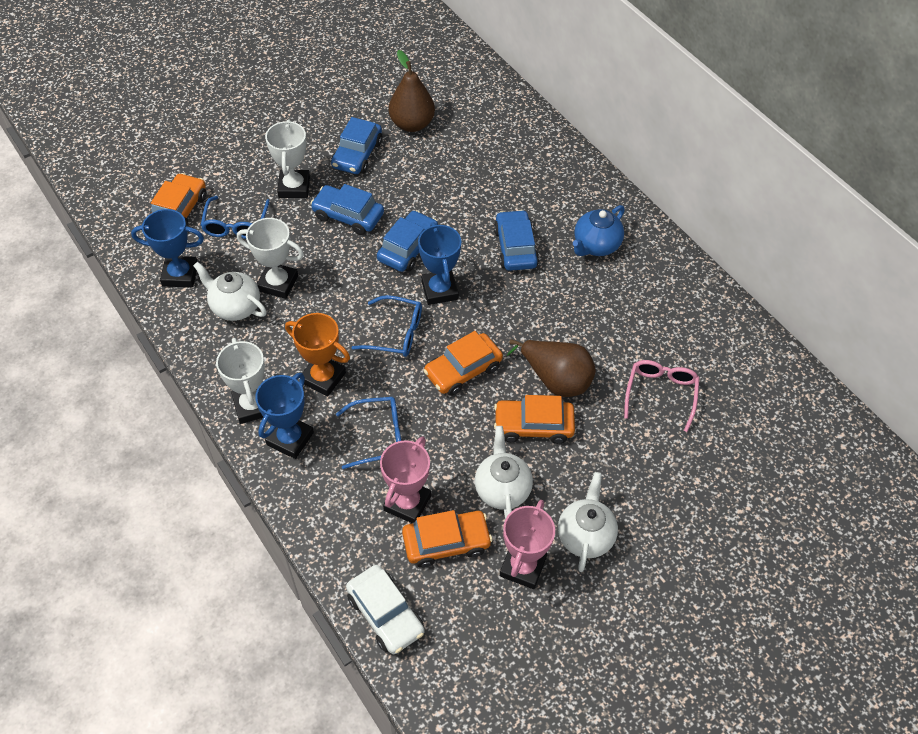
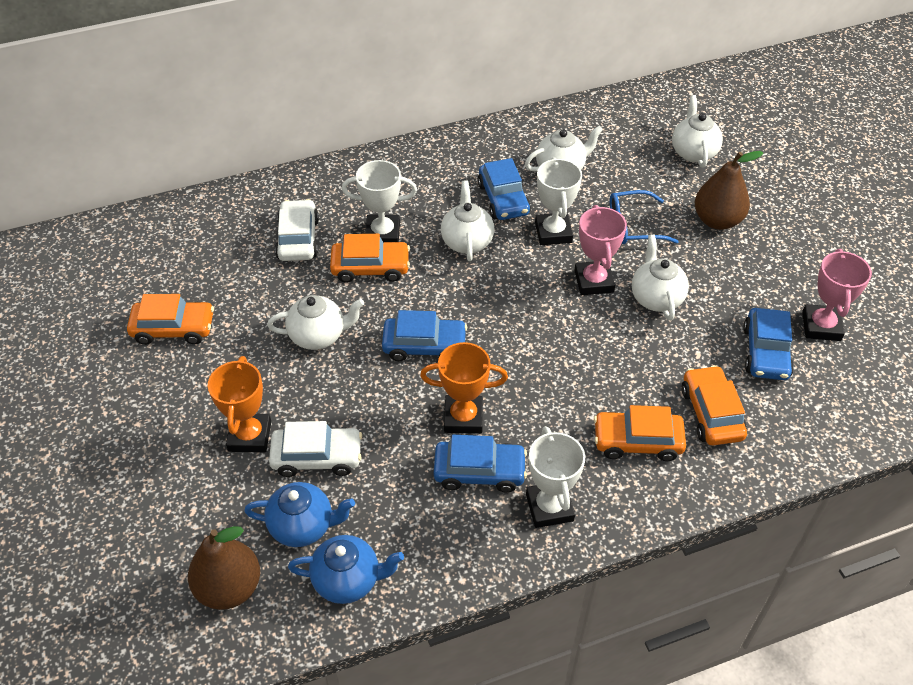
blue glasses: [200,196,270,239] [336,397,401,469] [352,295,422,357] = 3 -> [610,190,679,244] = 1
blue teapot: [573,205,625,256] = 1 -> [244,482,355,547] [288,535,404,604] = 2
blue trophy: [131,209,204,287] [255,373,314,459] [418,222,462,305] = 3 -> none = 0
orange trophy: [285,313,350,396] = 1 -> [208,356,271,453] [420,342,508,434] = 2
pink glasses: [624,360,699,432] = 1 -> none = 0
white car: [346,565,425,654] = 1 -> [269,421,362,477] [275,199,319,261] = 2
white teapot: [193,262,267,321] [475,426,533,519] [558,472,618,572] = 3 -> [267,295,364,350] [441,180,494,261] [525,126,603,171] [632,235,689,321] [672,95,723,168] = 5

